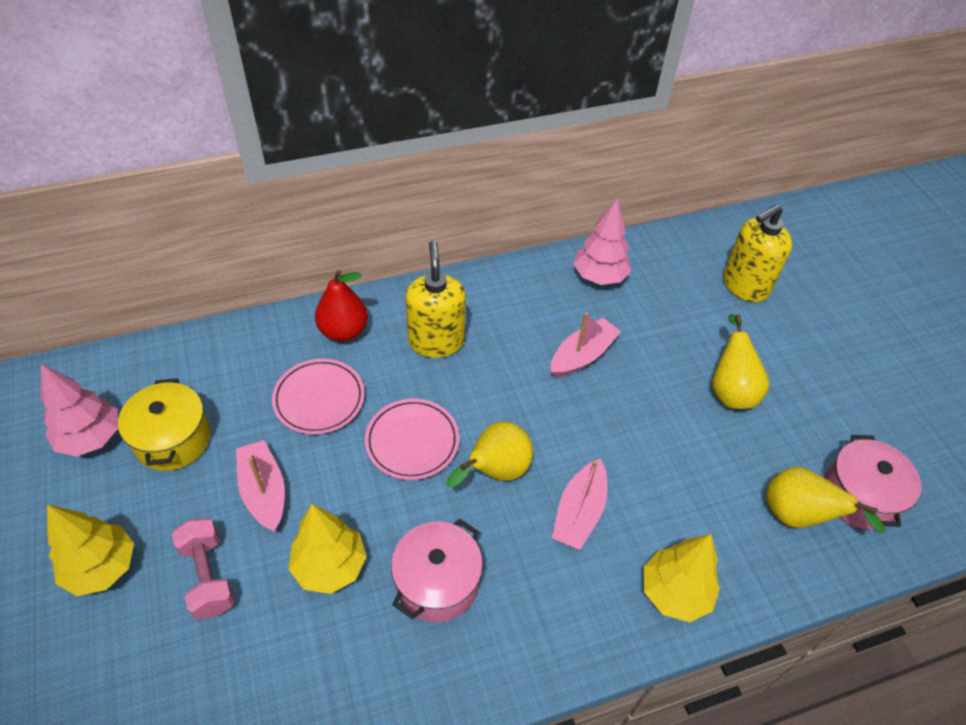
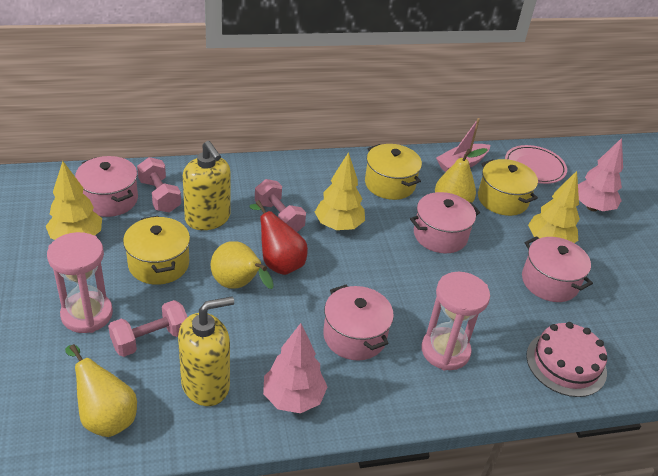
pink boat: [236,440,285,531] [551,312,621,377] [552,459,607,550] = 3 -> [436,118,490,172] = 1
pink cake: none = 0 -> [526,322,607,397] = 1
pink dumbbell: [172,518,235,620] = 1 -> [108,300,187,357] [137,157,181,213] [255,179,306,232] = 3
pink hourglass: none = 0 -> [47,232,113,333] [421,272,490,370] = 2
pink plate: [272,359,365,435] [365,399,459,480] = 2 -> [505,145,567,184] = 1
pink pot: [391,518,483,622] [824,435,921,530] = 2 -> [75,156,138,217] [323,285,394,360] [410,192,480,253] [522,236,593,302] = 4
yellow pot: [118,378,211,471] = 1 -> [123,216,190,285] [365,144,422,200] [478,159,538,216] = 3

